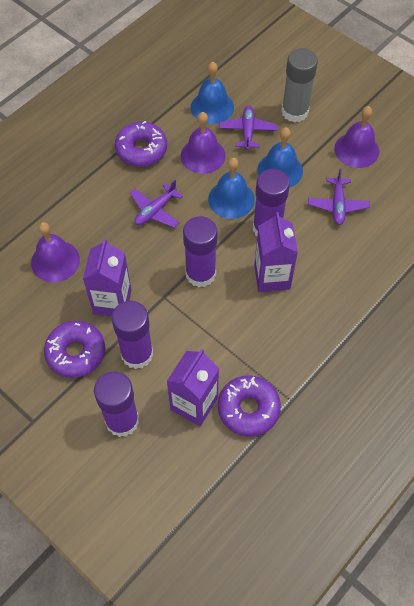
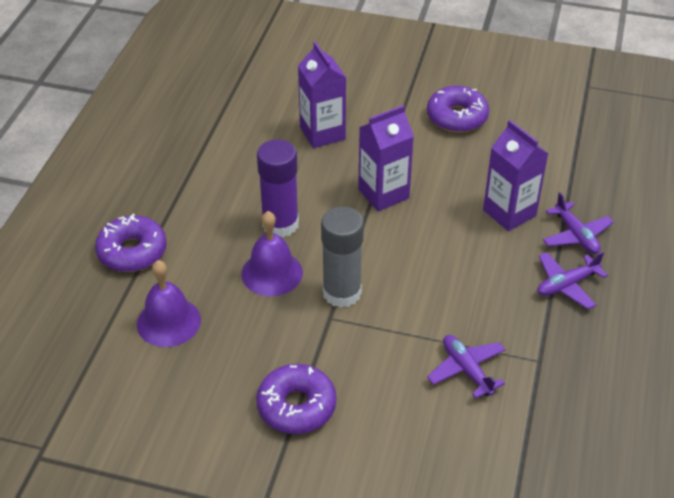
blue bell: [191,62,234,124] [208,157,255,219] [258,127,303,188] = 3 -> none = 0
purple bell: [31,222,80,283] [181,112,225,174] [334,106,379,168] = 3 -> [137,260,201,347] [241,211,303,296] = 2
purple glue stick: [94,372,139,437] [112,301,153,369] [183,216,217,287] [253,169,290,236] = 4 -> [257,139,299,237] = 1

